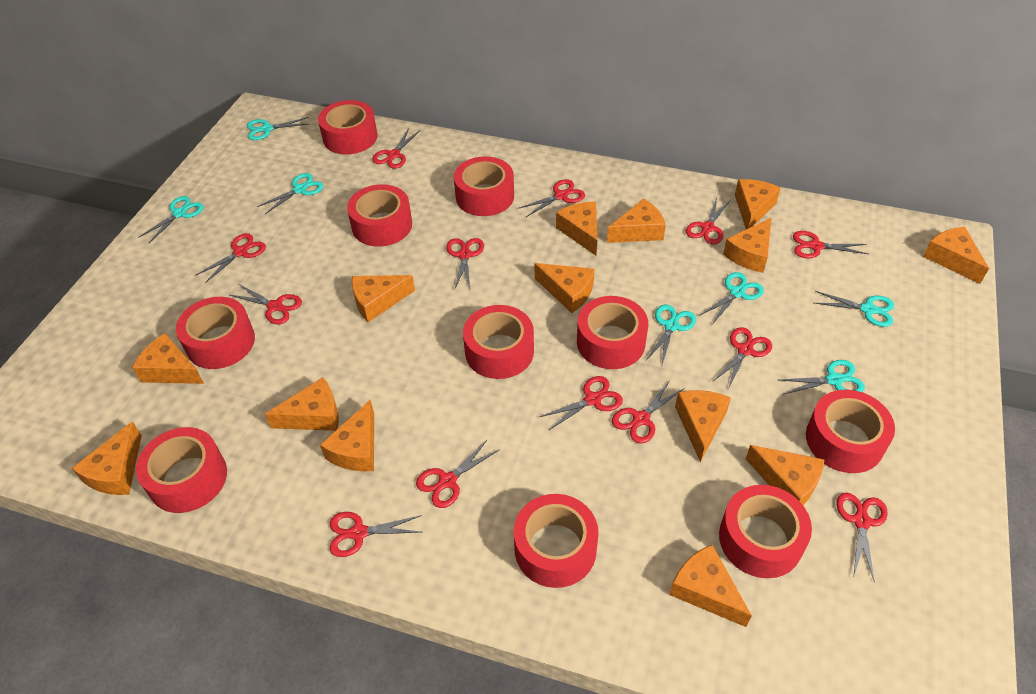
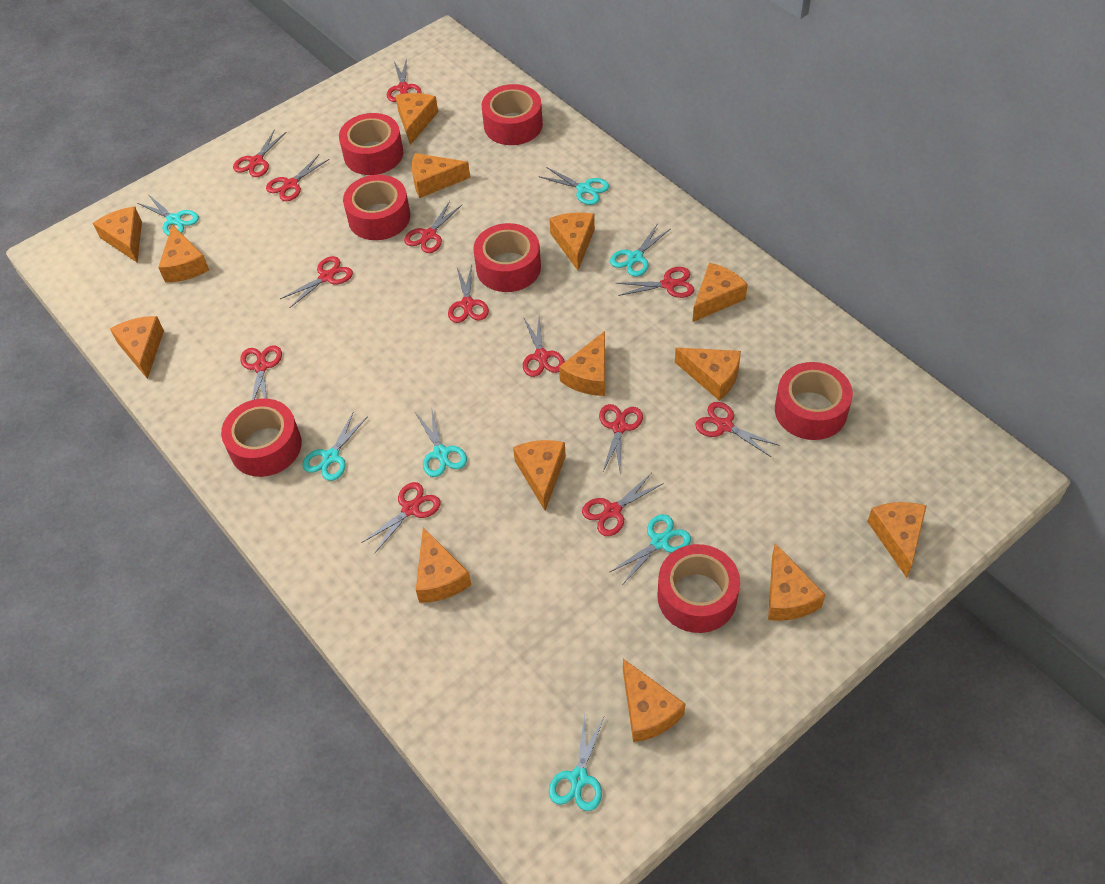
red tape: [136,427,227,513] [176,297,255,369] [318,100,378,154] [347,184,412,247] [454,156,514,216] [463,305,534,379] [514,494,599,588] [577,296,648,369] [719,485,812,578] [806,390,895,473] = 10 -> [221,398,302,477] [339,113,403,175] [343,175,410,240] [474,223,541,292] [482,84,543,145] [658,544,740,633] [775,362,853,440] = 7

